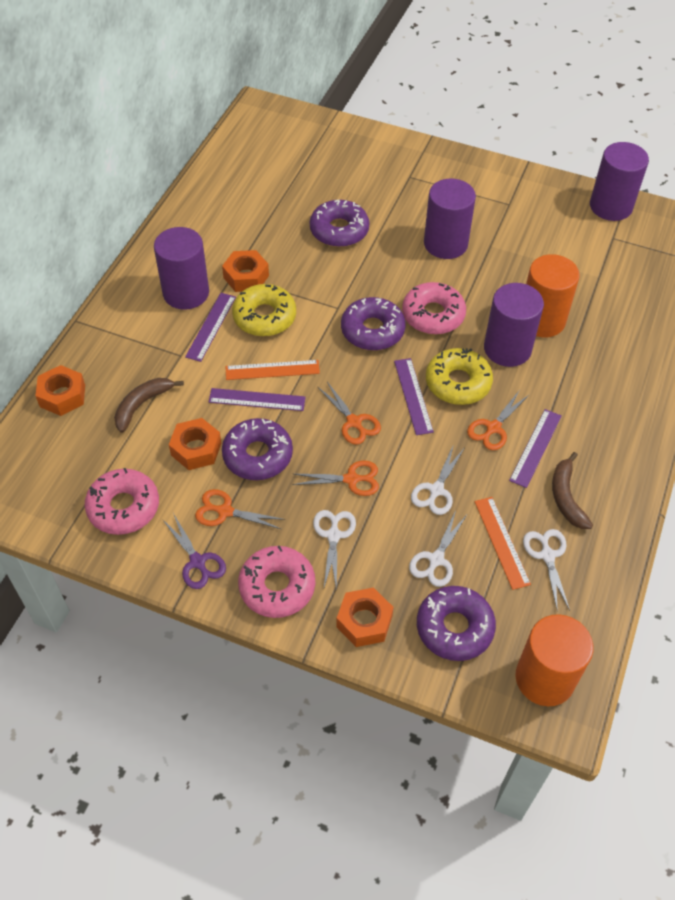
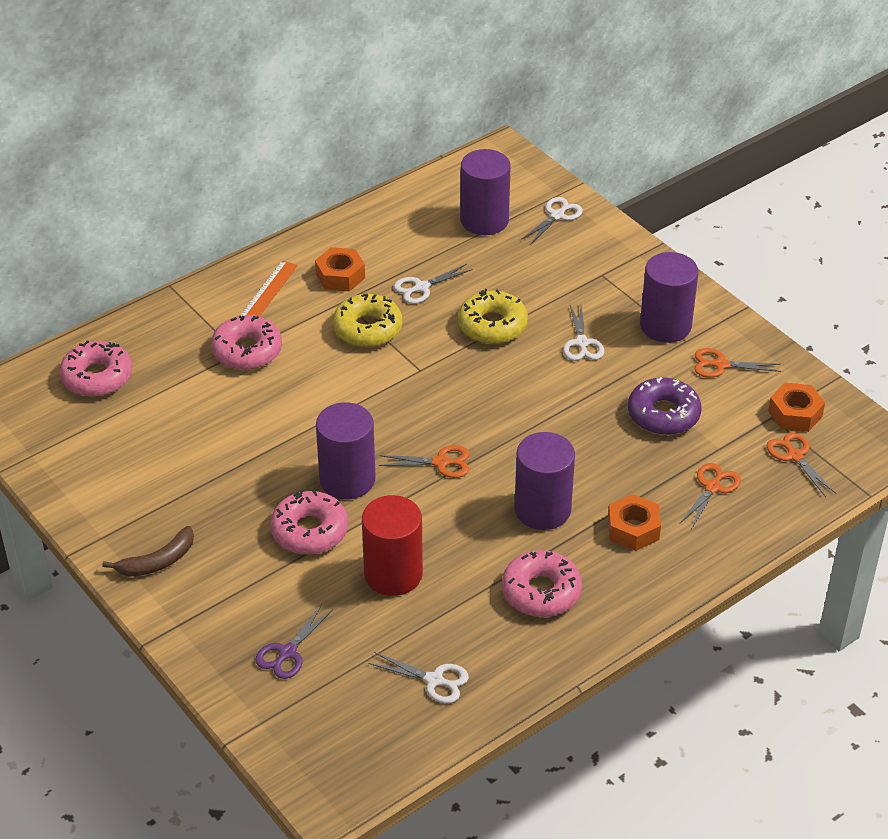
brown banana: [114,378,184,433] [552,452,593,529] = 2 -> [102,526,194,577] = 1
orange cylinder: [516,614,593,706] [526,254,580,337] = 2 -> none = 0
orange nut: [35,365,85,416] [169,418,221,470] [222,250,269,292] [336,587,394,647] = 4 -> [315,247,365,291] [608,494,661,551] [768,382,825,432] = 3
orange ruler: [225,360,320,380] [475,497,531,590] = 2 -> [241,260,298,317] = 1
pink donut: [85,468,159,535] [238,546,315,618] [402,282,466,335] = 3 -> [59,340,132,397] [211,315,282,370] [270,490,348,555] [502,550,582,617] = 4
purple donut: [222,418,293,480] [310,200,369,247] [341,297,405,350] [417,586,496,661] = 4 -> [628,377,702,435] = 1
purple ruler: [185,293,236,362] [209,388,306,411] [394,358,434,435] [509,409,562,488] = 4 -> none = 0
red cylinder: none = 0 -> [362,495,423,596] = 1

